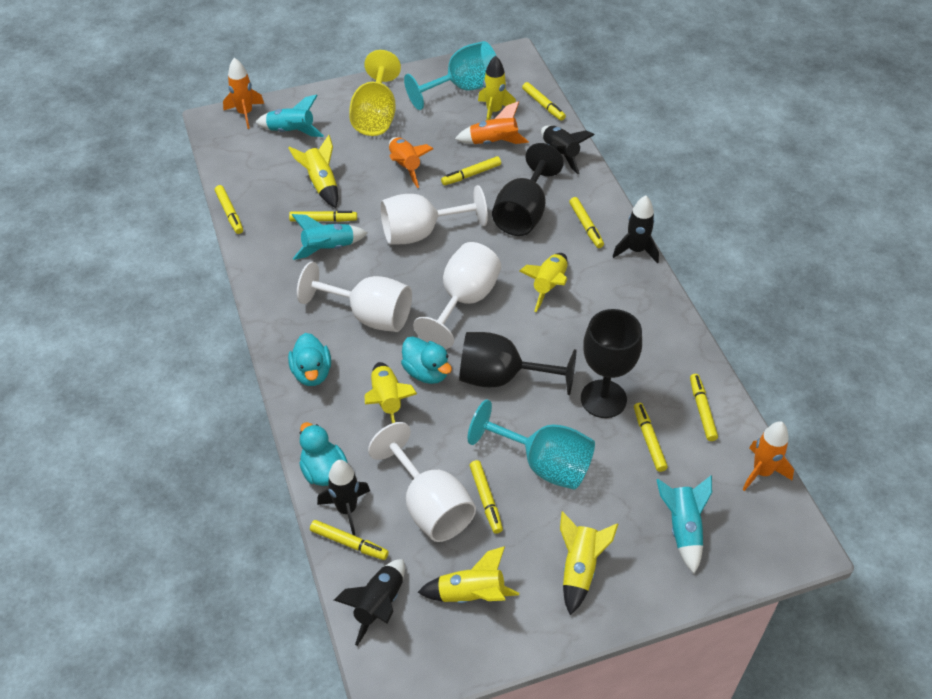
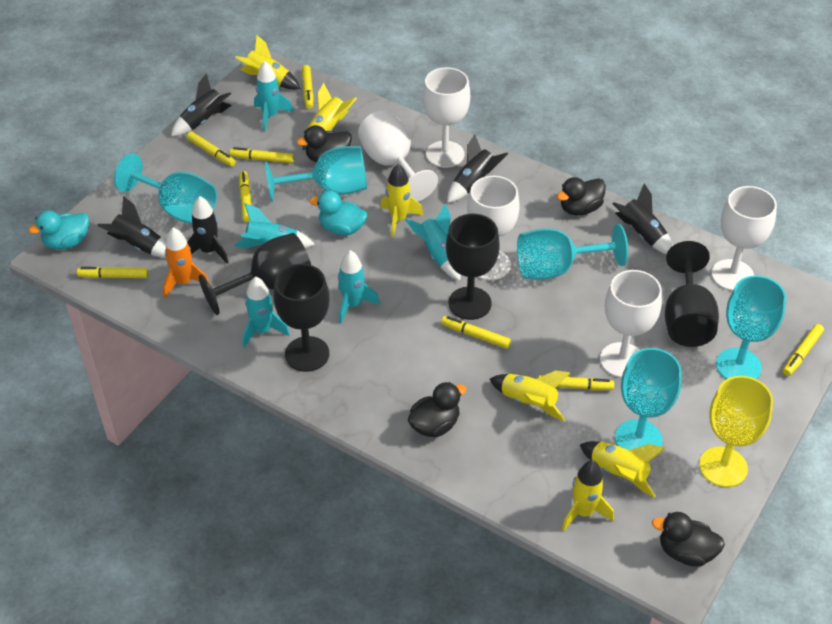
black duck: none = 0 -> [297,125,352,162] [408,382,467,437] [557,177,606,216] [652,512,725,566] = 4
black goblet: [459,332,576,395] [492,143,564,236] [581,309,642,418] = 3 -> [199,233,311,315] [274,264,329,372] [446,214,500,320] [665,241,719,347] = 4
black rocket: [317,460,370,536] [334,559,405,646] [541,125,595,174] [613,195,659,263] = 4 -> [97,196,166,258] [171,73,232,136] [187,196,229,263] [447,134,508,203] [612,183,673,254] = 5
orange rocket: [223,58,264,129] [389,137,433,188] [455,101,529,144] [743,421,794,491] = 4 -> [163,227,209,298] = 1
turquoise duck: [288,333,331,386] [299,422,348,486] [401,336,452,384] = 3 -> [28,210,89,250] [309,190,367,235] = 2
turquoise goblet: [404,41,496,110] [468,400,595,490] = 2 -> [114,153,217,224] [265,146,367,202] [517,224,628,280] [615,348,681,450] [716,275,786,379] = 5
turquoise rocket: [255,94,324,137] [292,214,367,260] [656,475,712,574] = 3 -> [234,203,315,248] [242,276,290,348] [254,61,294,132] [338,250,380,323] [406,204,461,281] = 5
white goblet: [297,262,412,332] [368,422,476,542] [380,185,488,245] [413,242,501,349] = 4 -> [358,110,438,202] [423,67,470,168] [467,176,520,280] [600,270,662,378] [711,186,777,291] = 5
yellow marker: [215,185,243,234] [289,211,357,222] [310,520,389,560] [441,156,501,185] [470,460,503,534] [522,82,566,121] [569,197,604,248] [634,403,668,472] [690,374,718,441] = 9 -> [77,267,149,278] [186,132,236,167] [229,147,294,163] [239,171,251,222] [302,65,314,109] [441,316,511,349] [538,375,614,390] [783,324,824,376] = 8

